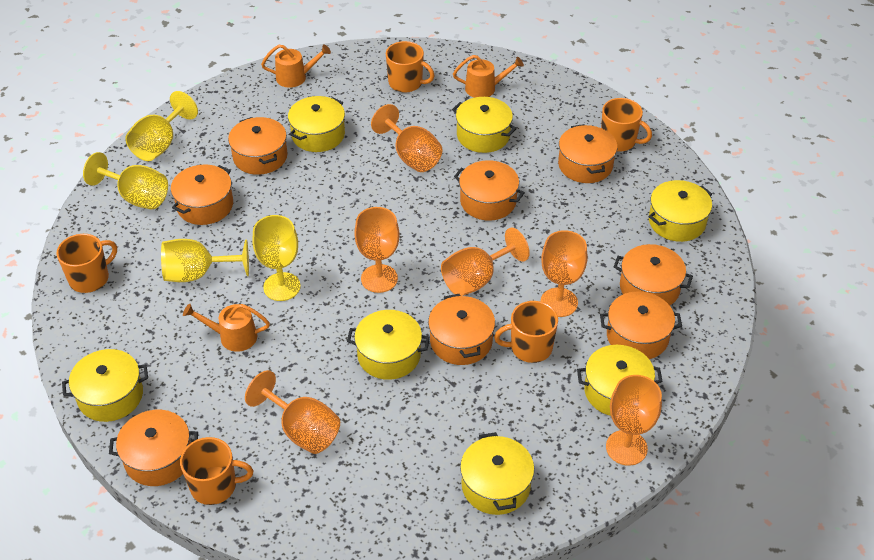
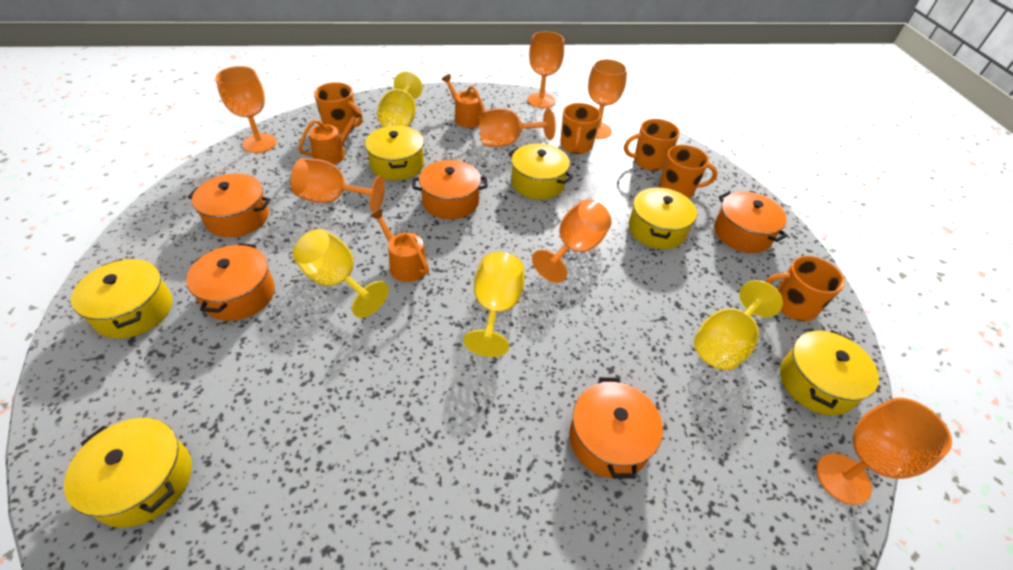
orange goblet: [245,370,340,454] [354,207,400,293] [371,104,442,172] [441,228,530,296] [540,230,588,317] [606,375,662,466] = 6 -> [216,66,277,153] [291,158,385,212] [479,108,556,147] [528,31,564,108] [532,199,611,283] [588,59,627,139] [816,398,952,505] = 7
orange pot: [109,410,198,486] [171,164,233,225] [228,117,288,175] [428,294,495,365] [454,160,525,221] [558,124,617,183] [600,291,682,359] [613,244,693,305] = 8 -> [186,243,275,321] [188,174,271,237] [412,160,488,219] [570,377,663,479] [714,192,788,253] = 5
yellow pot: [62,349,148,422] [288,96,345,152] [347,310,430,380] [452,97,517,153] [460,432,534,515] [577,345,662,416] [648,180,712,242] = 7 -> [64,418,192,528] [71,259,172,339] [365,126,424,180] [509,144,573,200] [629,187,697,249] [780,330,879,415] = 6

